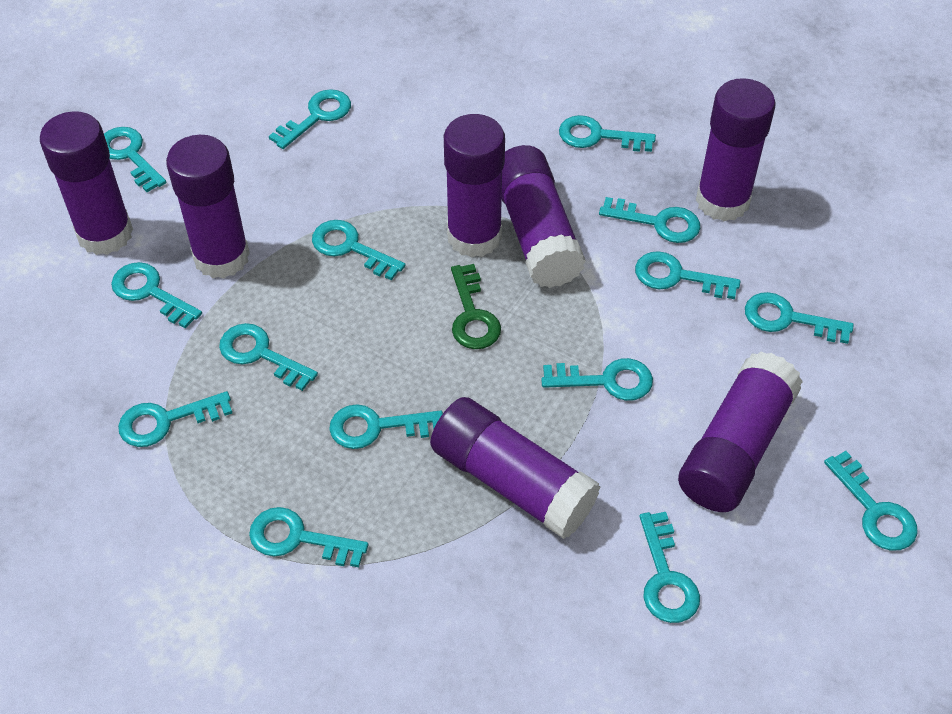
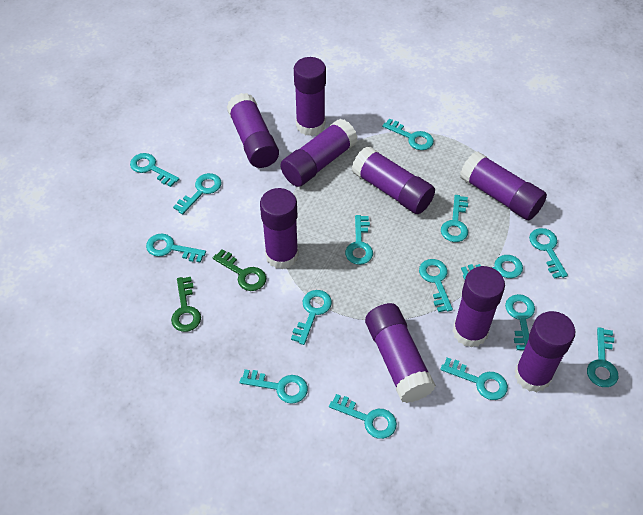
green key: [451,264,501,349] = 1 -> [171,277,201,332] [213,249,266,291] = 2
purple glue stick: [40,111,133,255] [166,135,250,279] [430,397,600,539] [444,114,505,258] [502,145,586,288] [678,351,803,512] [696,78,776,221] = 7 -> [227,93,279,168] [260,188,299,269] [280,119,358,187] [294,57,326,136] [352,146,435,214] [365,303,436,403] [453,266,505,348] [460,152,547,220] [514,311,575,392] = 9

